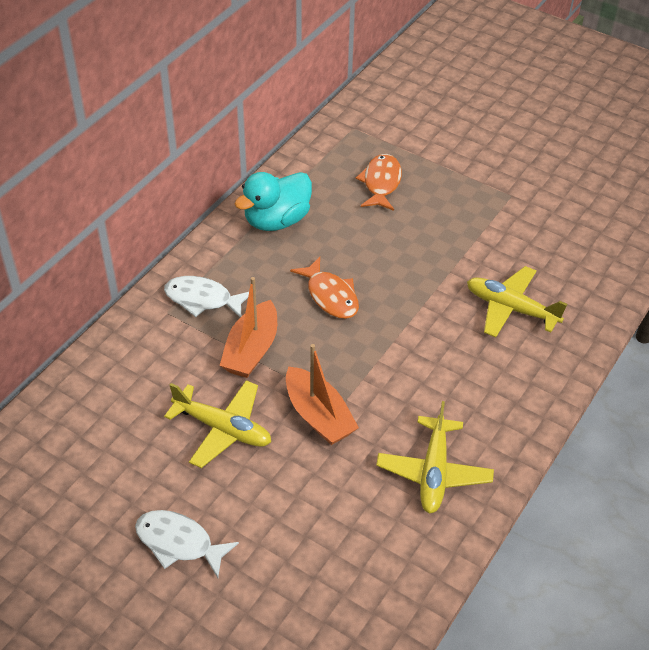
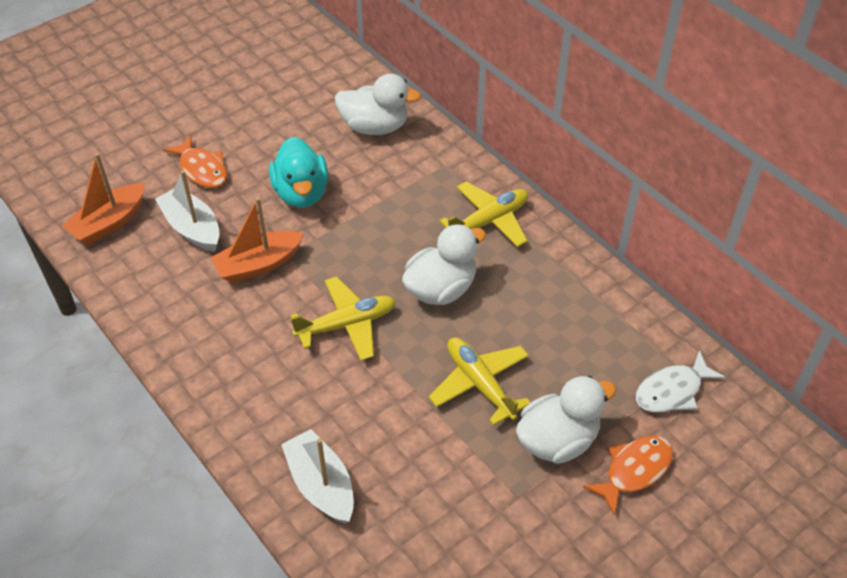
white boat: none = 0 -> [155,170,220,252] [281,429,354,523] = 2
white duck: none = 0 -> [335,73,421,135] [402,224,486,305] [516,376,616,464] = 3
white fish: [135,510,239,578] [164,276,249,317] = 2 -> [636,350,726,413] = 1

